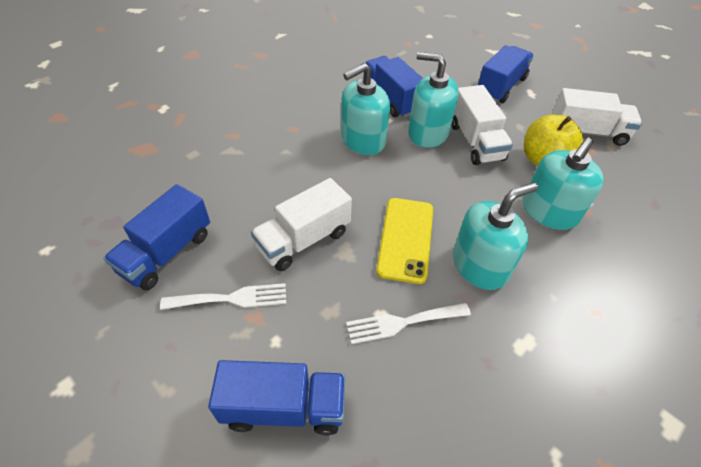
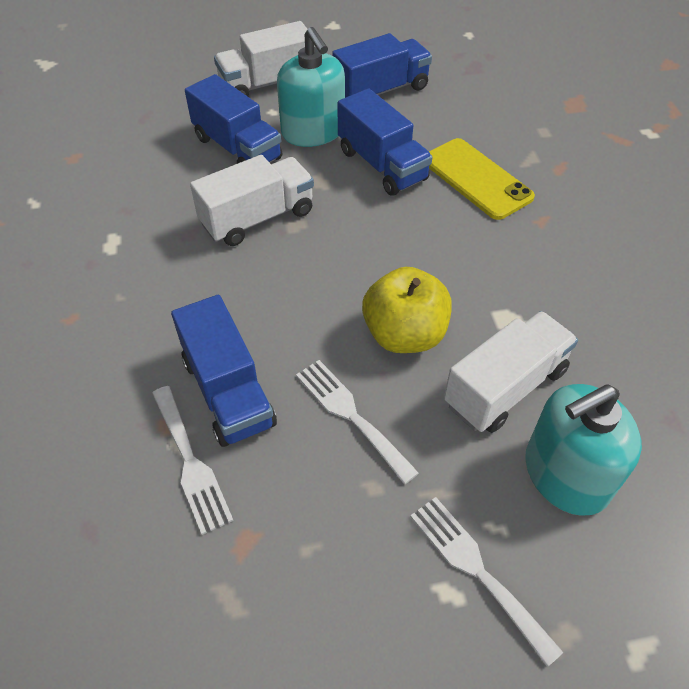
turquoise soap dispenser: [341,63,390,155] [408,52,459,148] [453,182,538,290] [523,137,604,230] = 4 -> [277,27,345,147] [525,384,642,516] = 2
white fork: [160,283,286,310] [346,303,471,344] = 2 -> [152,386,234,535] [296,360,419,484] [410,497,563,667] = 3

